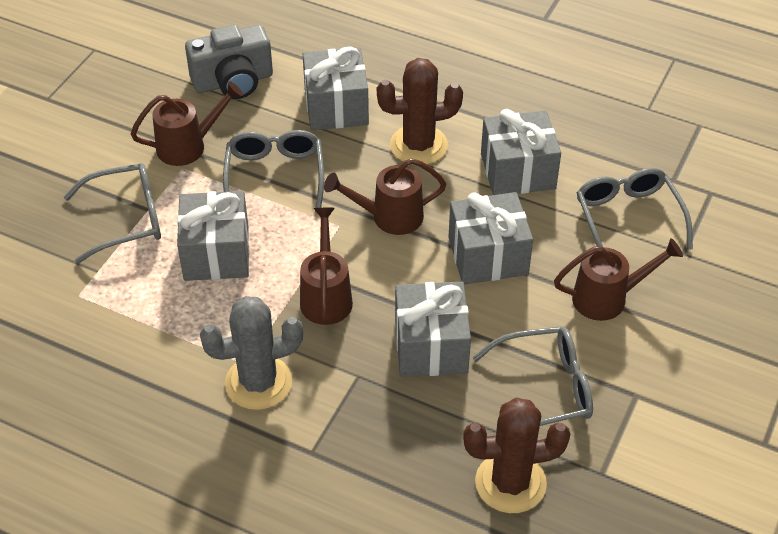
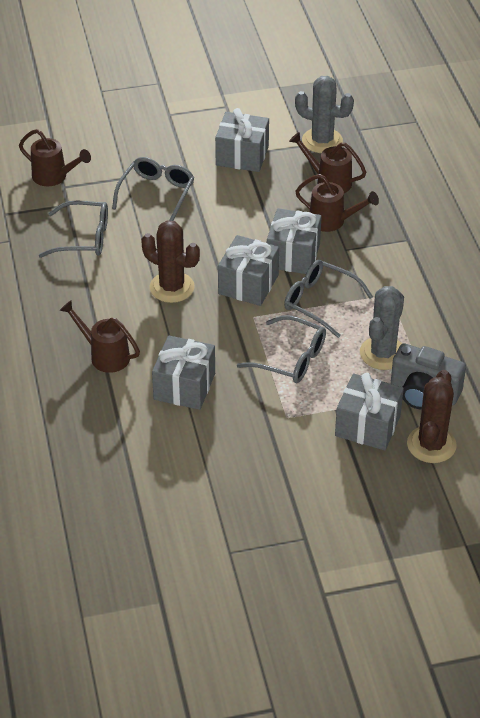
grey cactus: [200,296,303,410] = 1 -> [295,76,354,153] [360,286,404,370] = 2

